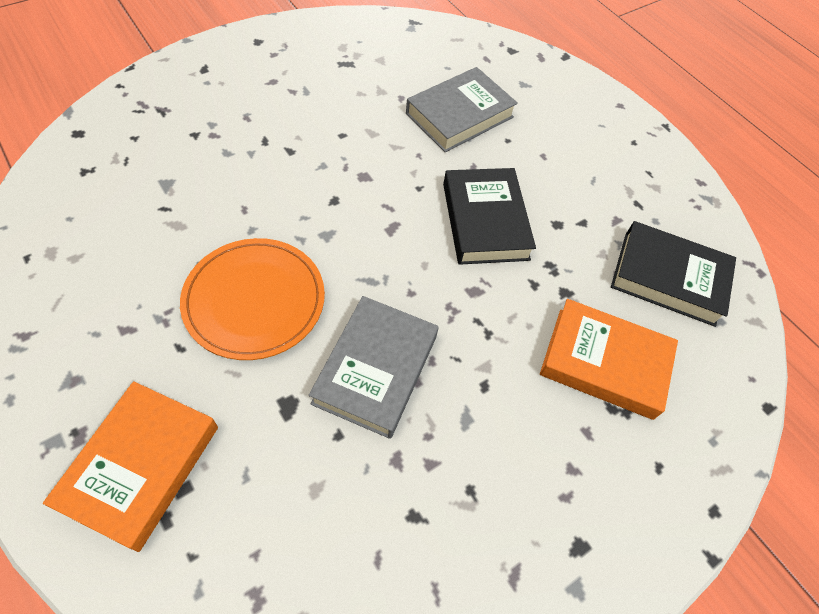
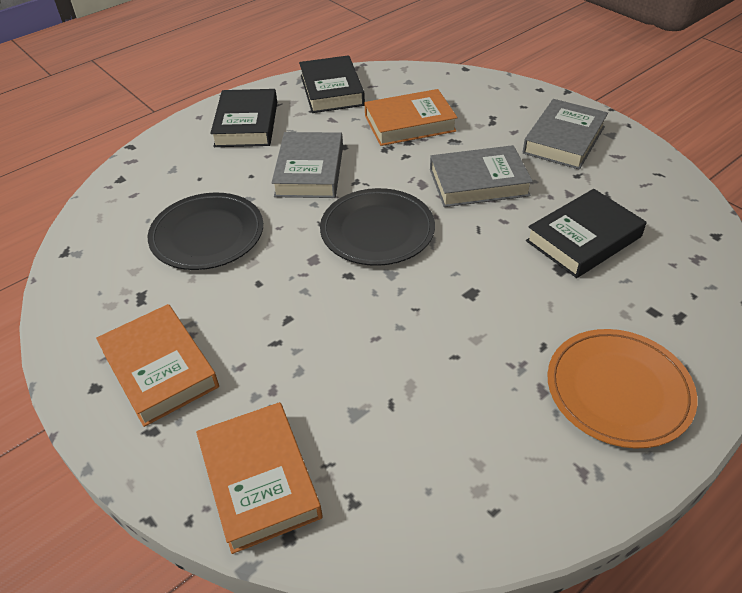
black book: [443,168,536,265] [611,221,736,327] = 2 -> [210,89,277,147] [299,55,365,113] [526,189,647,278] = 3
black plate: none = 0 -> [148,193,263,270] [320,188,435,266] = 2
grey book: [309,296,439,439] [406,67,518,152] = 2 -> [272,132,343,198] [430,145,533,207] [523,99,608,170] = 3
orange book: [43,381,218,552] [540,299,678,420] = 2 -> [96,304,219,427] [196,402,323,554] [364,89,458,146] = 3

